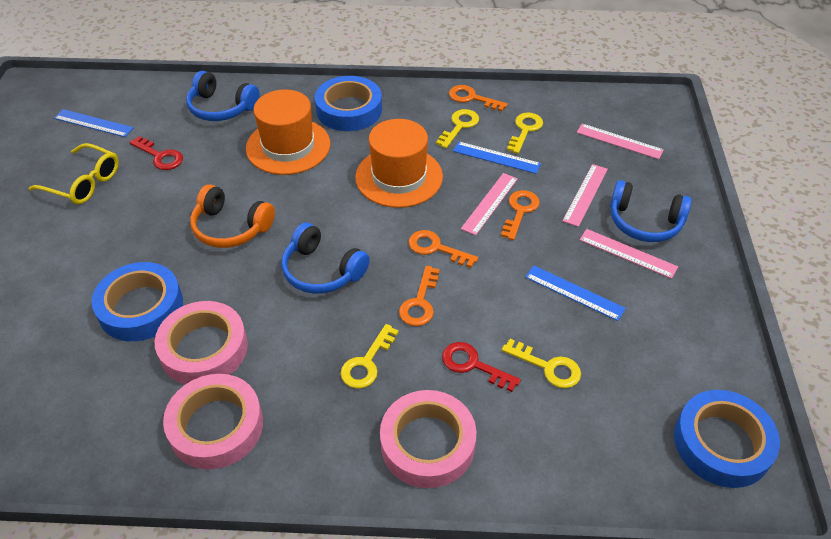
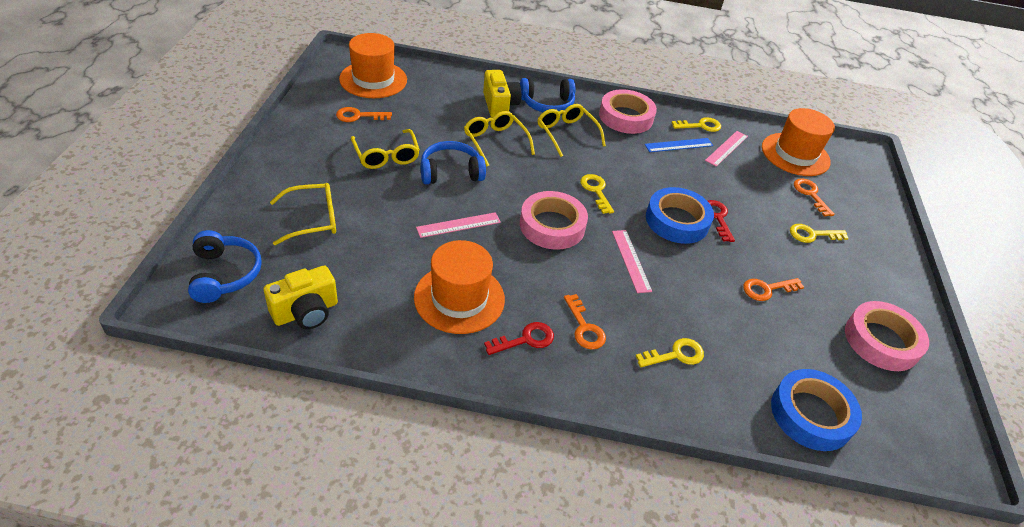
blue ruler: [54,109,134,137] [453,141,541,174] [525,265,626,321] = 3 -> [644,138,713,152] = 1
blue tape: [92,262,183,341] [315,76,382,131] [674,390,780,488] = 3 -> [646,187,714,244] [771,369,862,451] = 2
orange hat: [246,89,330,175] [355,119,443,208] = 2 -> [339,33,407,98] [414,240,505,334] [762,108,835,176] = 3
orange headphones: [190,184,275,248] = 1 -> none = 0
pink ruler: [461,173,518,235] [562,164,608,227] [577,124,664,159] [580,229,678,279] = 4 -> [416,212,501,238] [612,230,652,293] [705,131,748,167] = 3
yellow camera: none = 0 -> [264,265,338,329] [483,70,521,118] = 2
yellow glasses: [29,143,119,204] = 1 -> [270,183,336,245] [351,129,420,169] [464,111,535,166] [538,104,606,157] = 4

